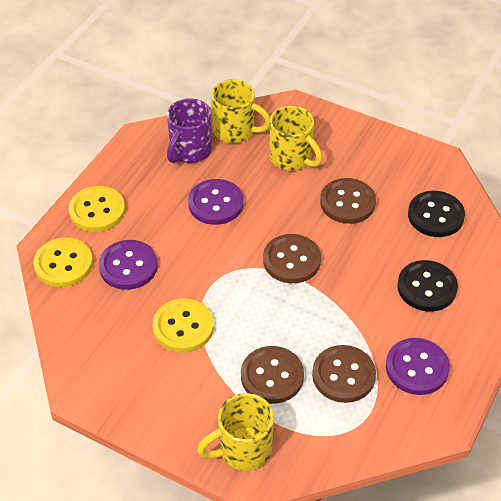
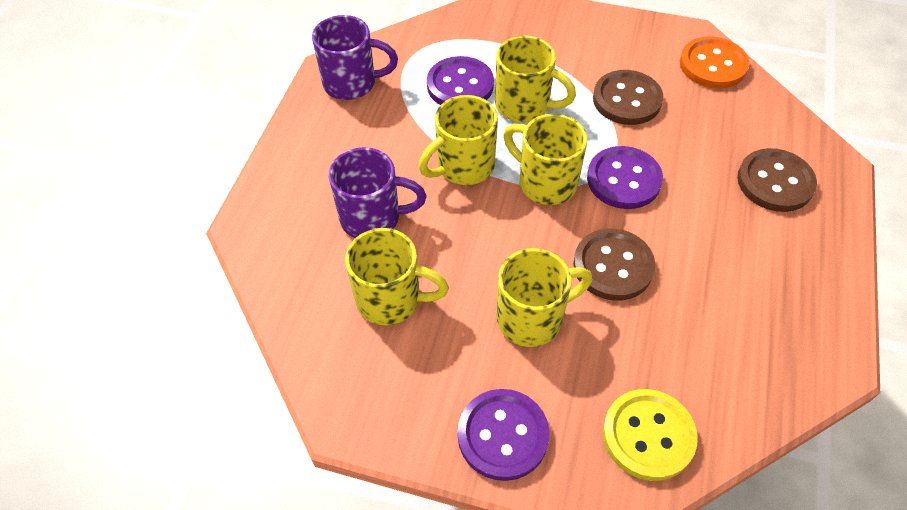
black button: [397,260,458,312] [408,191,465,237] = 2 -> none = 0
brown button: [241,346,304,404] [263,234,321,283] [312,345,376,403] [320,178,376,224] = 4 -> [573,228,655,300] [593,70,663,125] [737,148,817,212] = 3
orange button: none = 0 -> [680,37,749,89] = 1
purple mug: [167,98,212,163] = 1 -> [312,15,398,100] [329,147,426,238] = 2
yellow button: [34,237,93,287] [69,186,125,232] [153,298,214,353] = 3 -> [603,389,698,481] = 1
yellow mug: [197,393,274,471] [211,79,270,143] [270,106,323,171] = 3 -> [345,228,449,325] [419,95,498,185] [495,36,576,122] [497,248,592,347] [504,114,587,205] = 5

